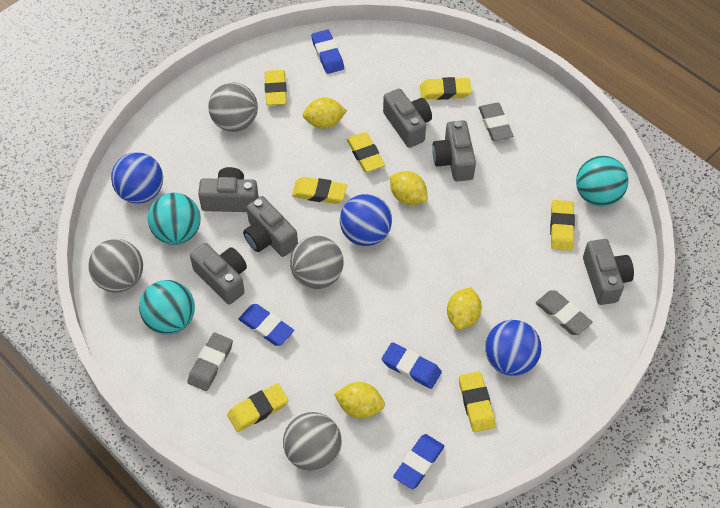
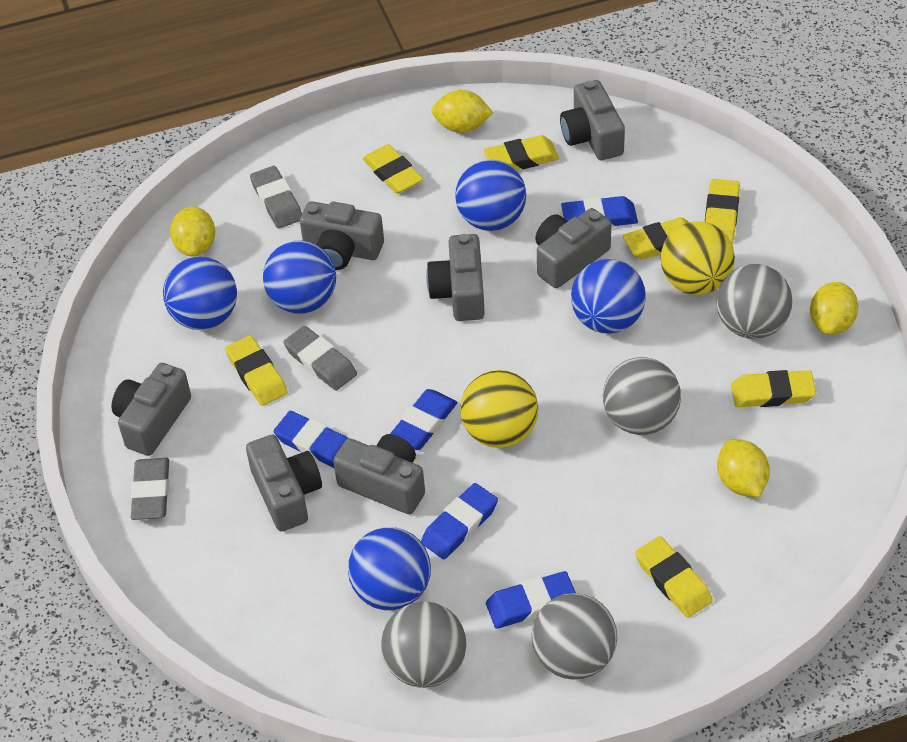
blue ball: [111,152,163,204] [340,194,392,246] [485,320,542,376] = 3 -> [163,257,237,330] [263,241,336,314] [348,527,431,610] [455,160,526,231] [571,259,646,333] = 5
blue eraser: [238,304,294,346] [311,30,344,74] [382,342,442,389] [393,434,444,489] = 4 -> [273,411,349,468] [390,389,458,450] [421,483,498,559] [486,571,576,629] [561,196,638,228] = 5
grey camera: [190,243,247,304] [198,167,259,212] [243,196,298,257] [383,88,432,148] [432,120,476,181] [583,239,634,305] = 6 -> [112,363,191,456] [246,434,322,531] [300,201,384,270] [333,434,425,514] [426,234,485,321] [535,208,611,288] [560,80,625,160] = 7
turquoise ball: [139,280,195,335] [148,193,200,245] [576,156,629,207] = 3 -> none = 0
yellow ball: none = 0 -> [460,370,538,448] [661,222,735,295] = 2

